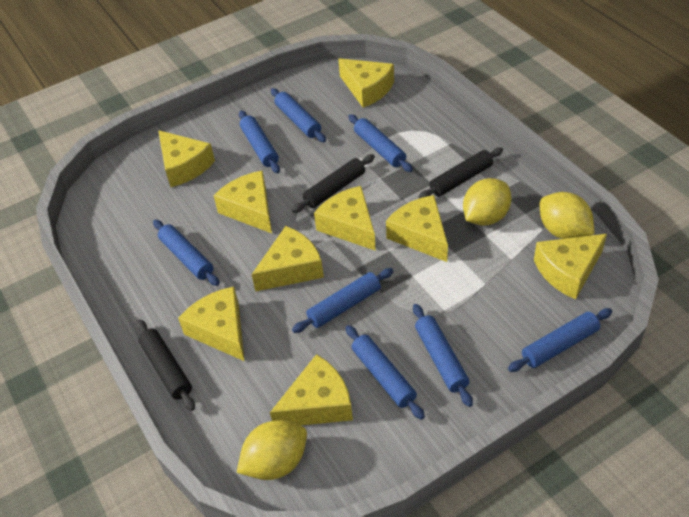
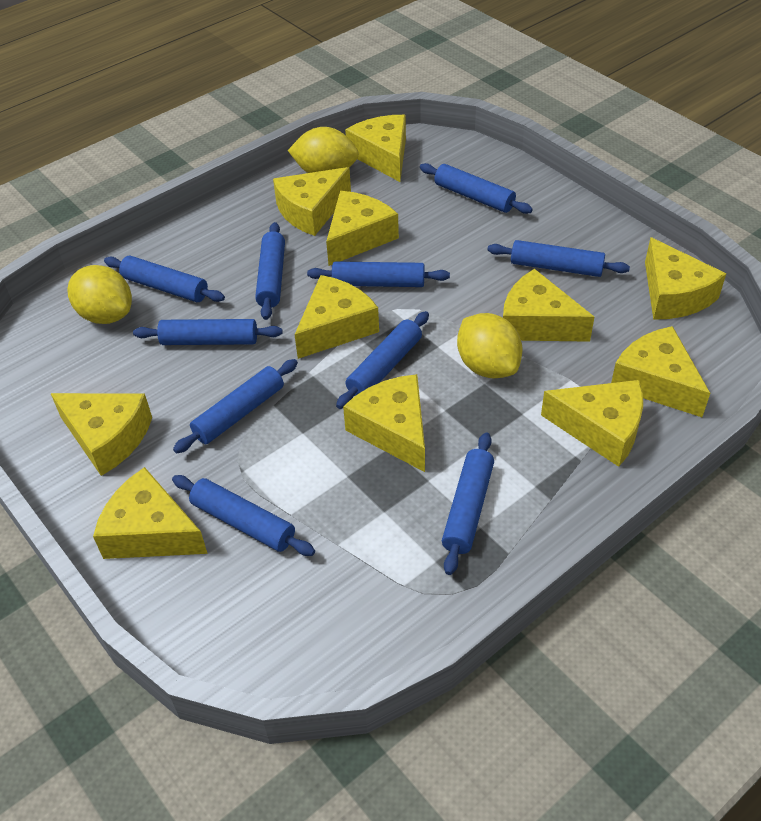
black rolling pin: [136,319,195,411] [292,154,375,213] [418,147,503,198] = 3 -> none = 0
blue rolling pin: [153,220,219,286] [239,110,280,173] [271,88,326,142] [292,268,393,333] [345,325,425,420] [348,114,413,172] [413,304,473,407] [508,308,612,372] = 8 -> [104,256,225,302] [133,319,283,345] [172,475,315,556] [173,359,298,453] [255,222,285,320] [307,261,450,287] [336,311,429,409] [420,163,533,214] [442,433,494,575] [487,240,630,277] = 10
yellow cheese: [158,130,215,187] [178,287,245,361] [214,171,272,233] [251,226,324,292] [270,354,353,425] [314,186,376,251] [338,58,394,108] [386,195,448,262] [534,234,607,300] = 9 -> [50,393,152,476] [93,467,208,559] [273,167,351,236] [295,275,379,359] [326,191,399,266] [343,374,425,472] [345,115,406,182] [503,269,594,342] [541,380,643,467] [611,326,710,417] [645,237,726,320] = 11

